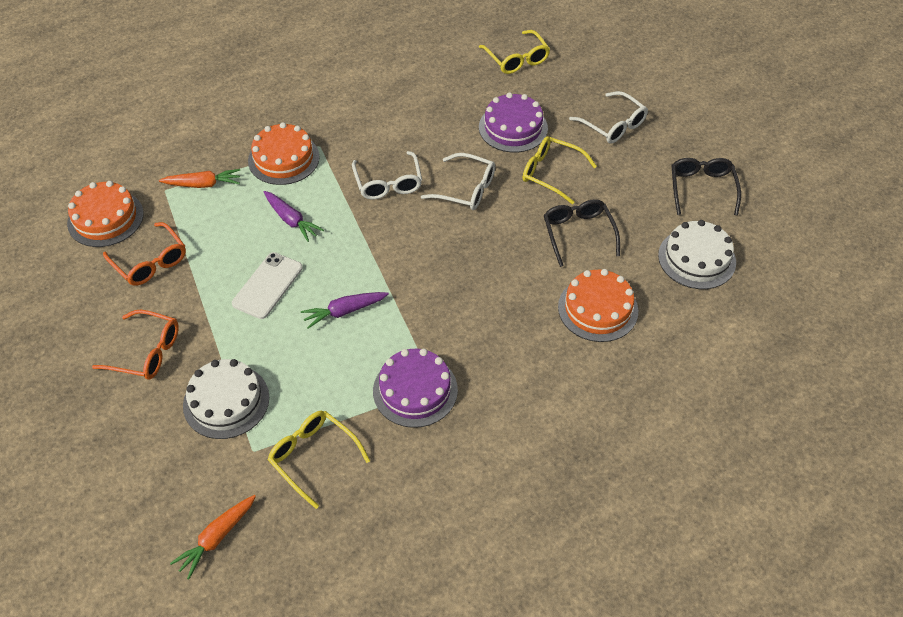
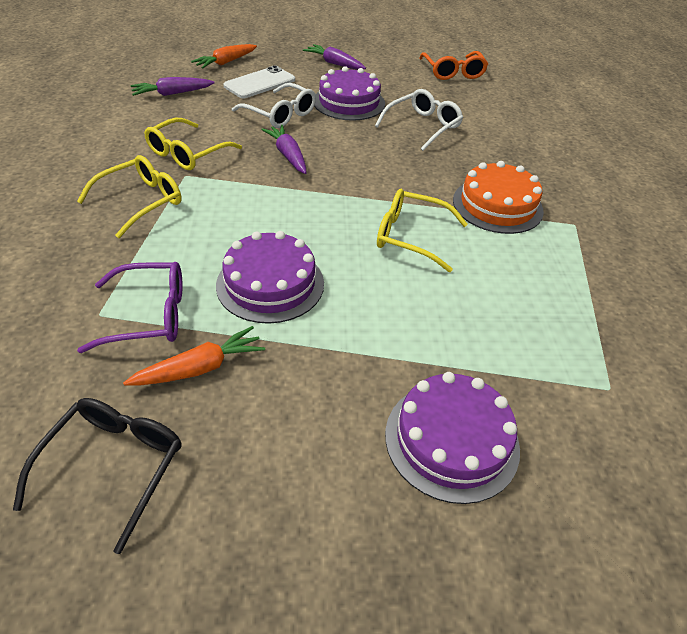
black glasses: [544,199,620,267] [671,158,741,215] = 2 -> [13,398,181,554] = 1
orange cake: [67,181,144,247] [248,122,320,185] [558,269,638,342] = 3 -> [453,161,544,234] = 1
orange glasses: [92,310,179,380] [103,222,186,286] = 2 -> [419,51,488,80] = 1
purple cake: [373,348,458,428] [479,92,548,153] = 2 -> [216,231,324,324] [314,66,385,121] [385,372,520,504] = 3
purple carrot: [264,191,324,242] [301,292,389,329] = 2 -> [131,77,214,96] [261,125,307,174] [303,44,366,70] = 3
purple glasses: none = 0 -> [77,262,183,353] = 1
white cake: [183,359,269,439] [658,220,736,289] = 2 -> none = 0
white glasses: [352,151,422,200] [421,153,495,210] [569,91,648,144] = 3 -> [232,83,316,128] [375,89,463,151] = 2

